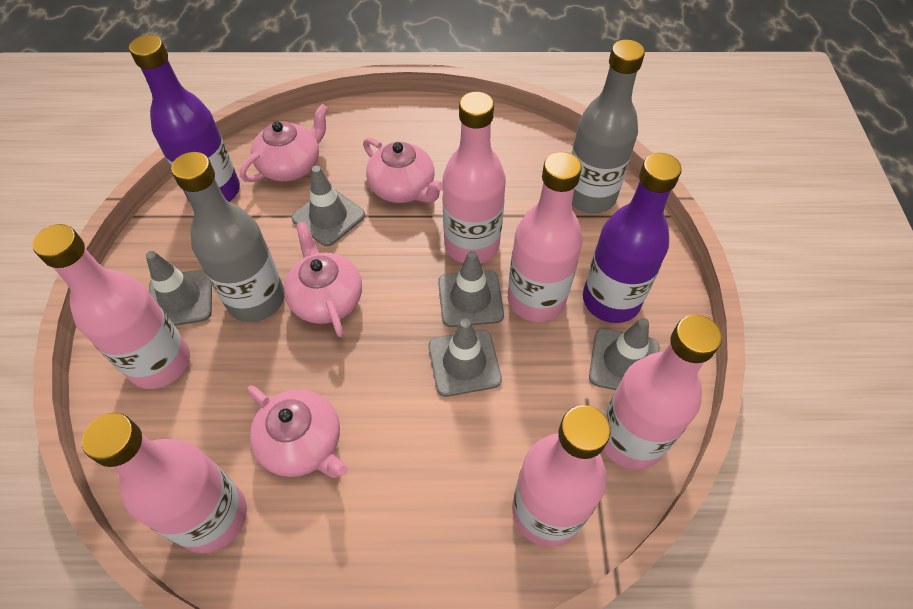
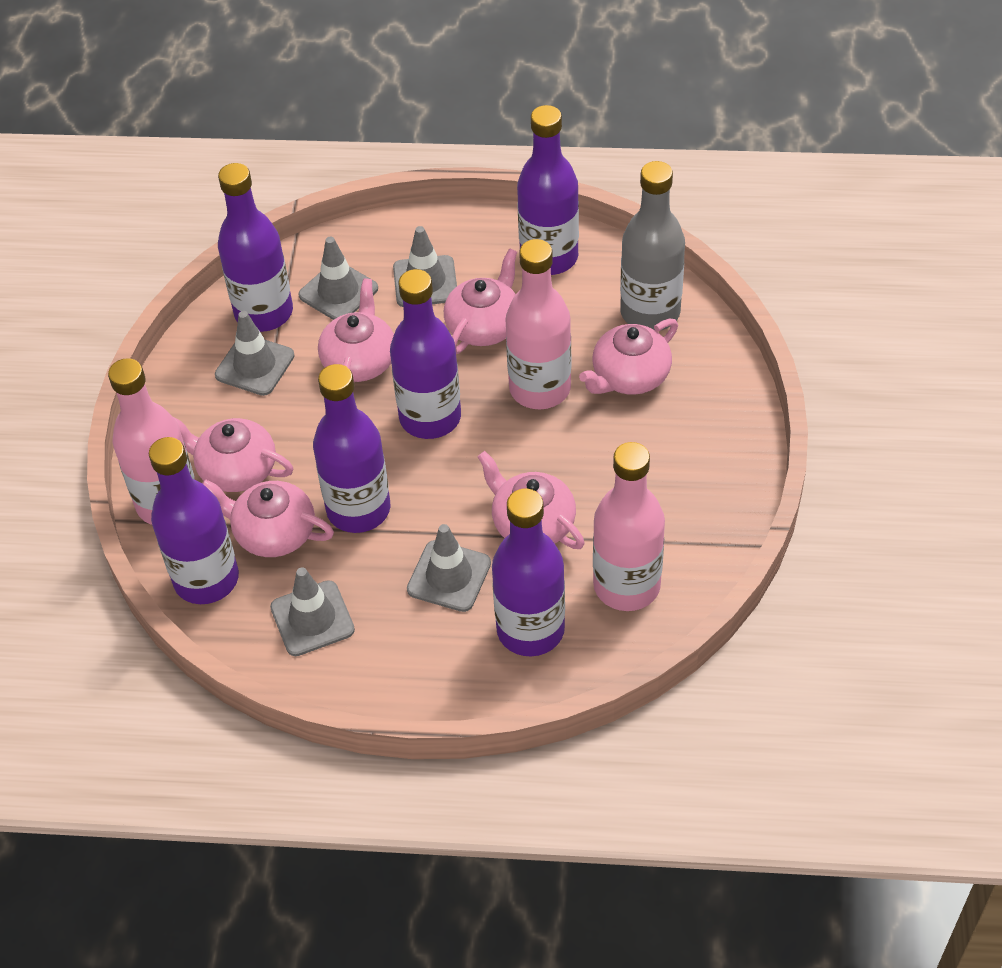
grey bottle: [171,152,285,322] [571,39,645,213] = 2 -> [620,161,685,331] = 1
pink bottle: [33,224,190,389] [82,413,247,553] [443,92,506,263] [508,152,583,322] [512,405,611,547] [603,315,722,470] = 6 -> [108,358,195,525] [505,239,571,409] [593,442,665,611] = 3
pink teapot: [240,104,329,182] [247,385,348,478] [284,222,362,337] [363,138,443,203] = 4 -> [173,417,293,492] [202,479,334,557] [318,278,394,382] [444,248,517,354] [477,451,585,549] [579,319,678,395] = 6
purple bottle: [129,35,240,202] [583,153,682,323] = 2 -> [149,437,239,604] [218,163,293,332] [313,364,390,533] [390,269,461,439] [492,489,565,656] [517,105,579,275] = 6

